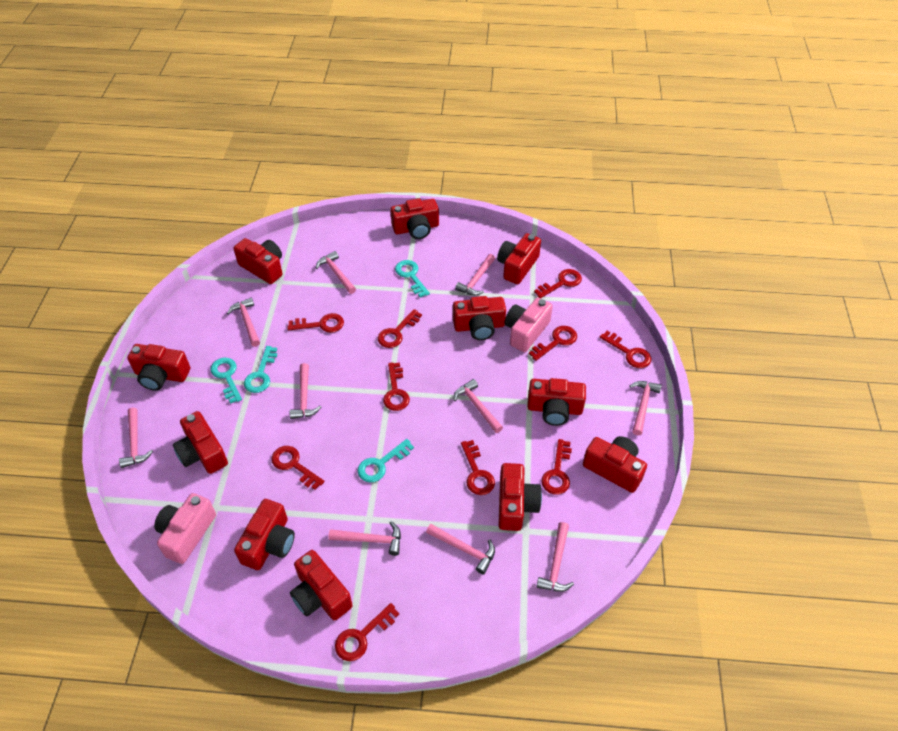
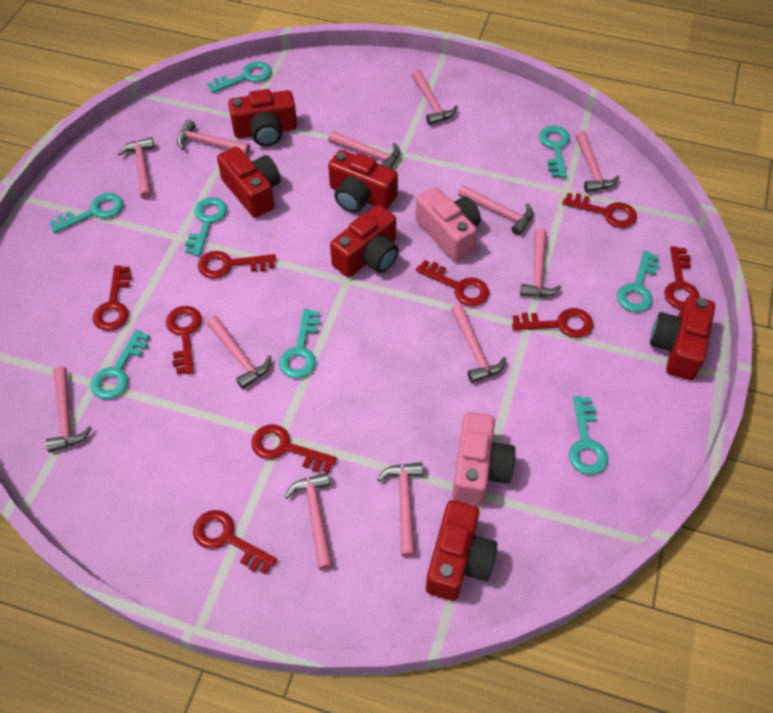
pink hammer: [119,408,153,468] [227,298,260,347] [290,363,321,419] [316,251,356,294] [329,521,401,556] [426,524,495,575] [454,379,503,433] [455,254,495,296] [536,522,574,592] [629,381,662,435] = 10 -> [45,366,92,452] [118,137,155,200] [177,120,250,155] [206,316,271,389] [285,472,333,570] [328,131,400,169] [377,462,423,558] [412,69,458,125] [451,304,506,383] [458,185,533,236] [520,228,562,297] [575,131,620,193] = 12
red camera: [127,344,190,391] [173,411,228,474] [233,238,283,284] [234,499,295,570] [290,550,353,621] [390,198,439,239] [453,296,506,340] [497,233,541,284] [498,463,542,531] [527,378,586,426] [583,436,647,493] = 11 -> [217,146,281,218] [228,89,297,146] [328,150,398,213] [330,205,399,277] [426,500,498,601] [650,296,715,380] = 6
red key: [271,446,324,490] [287,313,344,333] [335,603,399,661] [378,309,422,348] [383,362,410,411] [461,440,495,495] [529,326,577,361] [534,269,582,298] [541,439,572,494] [600,331,651,368] = 10 -> [93,266,132,331] [166,306,202,375] [193,510,277,575] [198,251,276,279] [251,424,337,473] [416,260,489,306] [512,308,593,338] [562,193,637,228] [664,246,700,309] = 9
turquoise key: [211,358,242,404] [244,346,277,393] [357,439,414,482] [395,260,430,298] = 4 -> [50,193,123,233] [90,330,150,400] [185,197,227,256] [207,61,271,93] [279,309,320,378] [539,126,570,178] [569,396,608,475] [617,251,659,312] = 8

